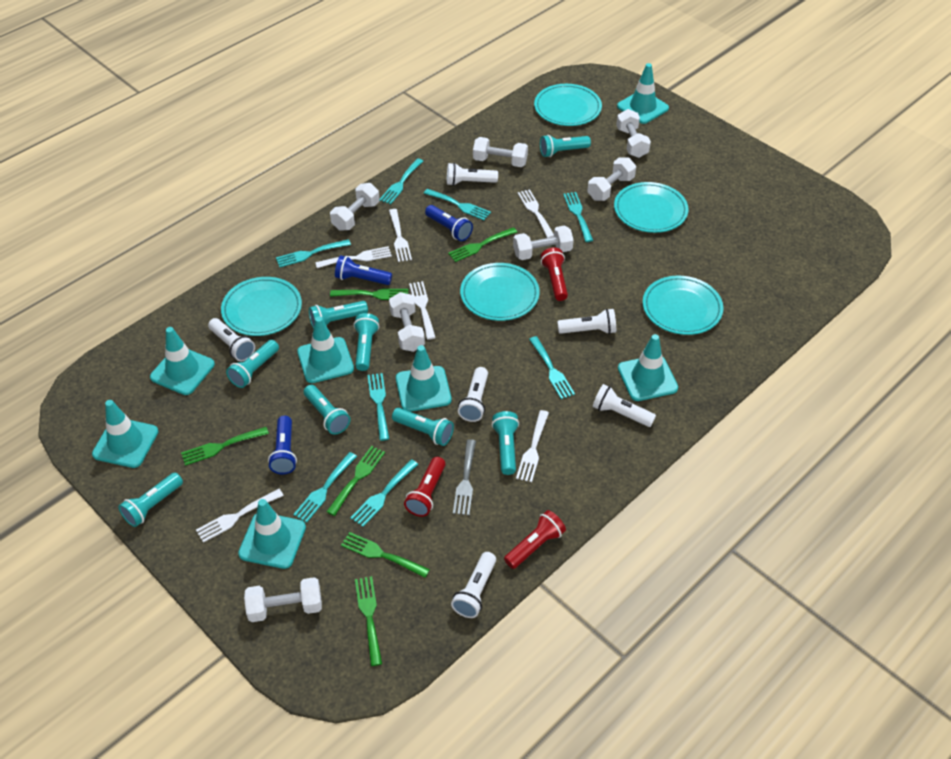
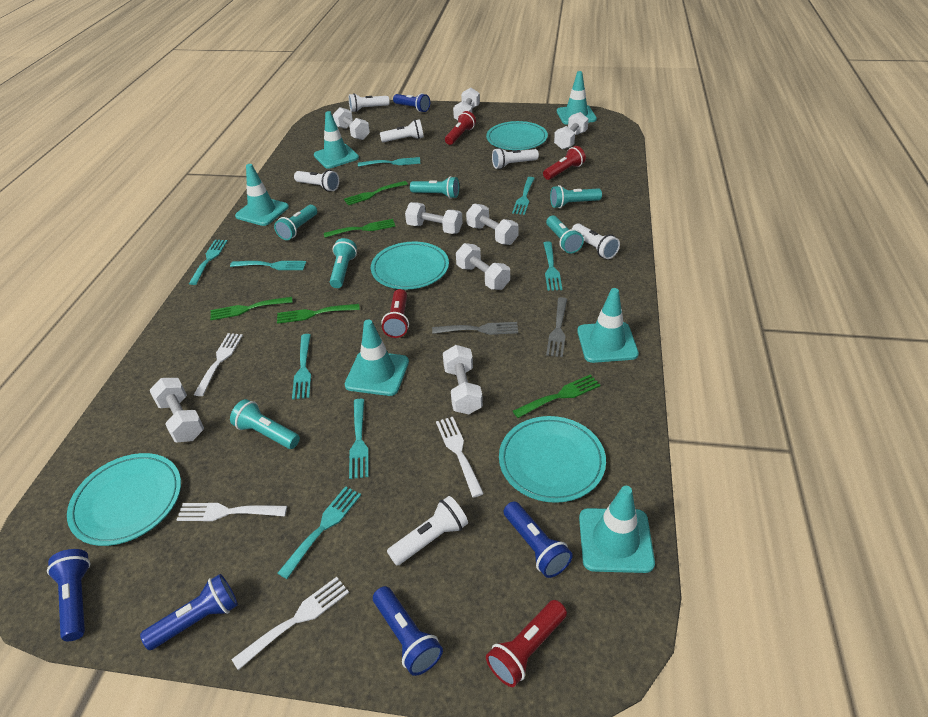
blue flashlight: [268,416,297,474] [335,255,392,285] [425,205,473,241] = 3 -> [47,549,91,641] [140,574,238,650] [373,586,443,676] [393,93,430,112] [503,501,573,578] = 5
green fork: [181,427,269,466] [326,446,385,516] [330,289,408,300] [341,532,430,578] [355,576,382,666] [448,227,517,262] = 6 -> [210,297,293,320] [277,304,360,324] [324,219,396,238] [344,181,408,205] [513,374,601,418] = 5
grey fork: [453,439,476,516] = 1 -> [432,322,518,335] [546,297,567,357] = 2
red flashlight: [404,457,446,517] [504,510,566,569] [541,247,568,301] = 3 -> [382,289,409,338] [445,111,476,145] [486,600,567,687] [543,146,586,180] = 4
turquoise flashlight: [118,473,183,527] [226,340,279,388] [304,385,350,435] [309,301,368,329] [354,313,379,371] [392,408,454,446] [492,411,519,475] [540,135,591,157] = 8 -> [230,399,300,449] [274,205,317,240] [330,238,357,288] [410,176,459,199] [546,215,584,253] [550,185,602,208] = 6
turquoise plate: [221,277,302,336] [460,263,540,321] [534,84,602,126] [614,182,689,233] [643,276,723,335] = 5 -> [67,453,181,546] [371,242,449,290] [486,121,548,150] [499,416,606,503] = 4
turquoise traffic cone: [92,400,159,468] [150,327,215,395] [238,499,306,569] [297,316,354,383] [396,345,452,412] [617,63,669,124] [618,334,678,401] = 7 -> [235,164,289,226] [314,111,359,169] [345,320,409,396] [557,71,597,125] [577,288,639,363] [579,486,655,573] = 6
white dumbbell: [244,577,322,622] [330,183,379,231] [389,292,425,352] [473,137,528,167] [513,226,574,260] [587,157,636,201] [616,109,651,158] = 7 -> [149,378,204,442] [333,107,370,140] [405,202,463,234] [443,345,483,414] [453,88,480,120] [456,243,510,290] [466,204,519,245] [554,112,589,150] = 8
white fork: [196,489,284,543] [315,246,392,268] [389,209,412,262] [409,281,436,340] [516,410,549,482] [518,189,554,238] = 6 -> [177,503,287,521] [194,333,243,396] [232,577,349,670] [436,417,484,497] = 4

